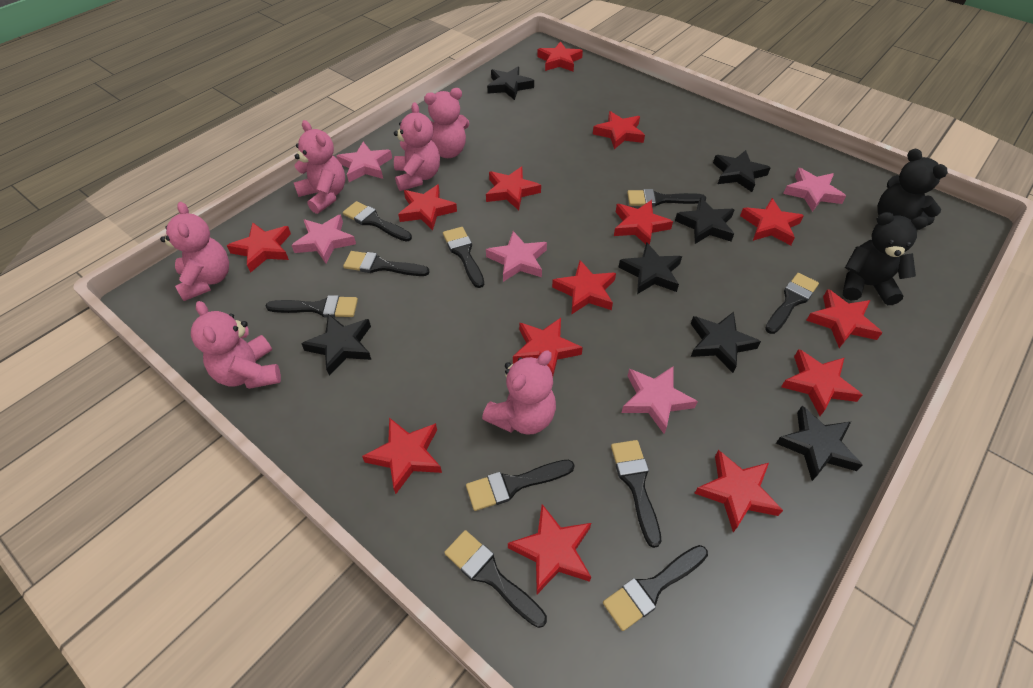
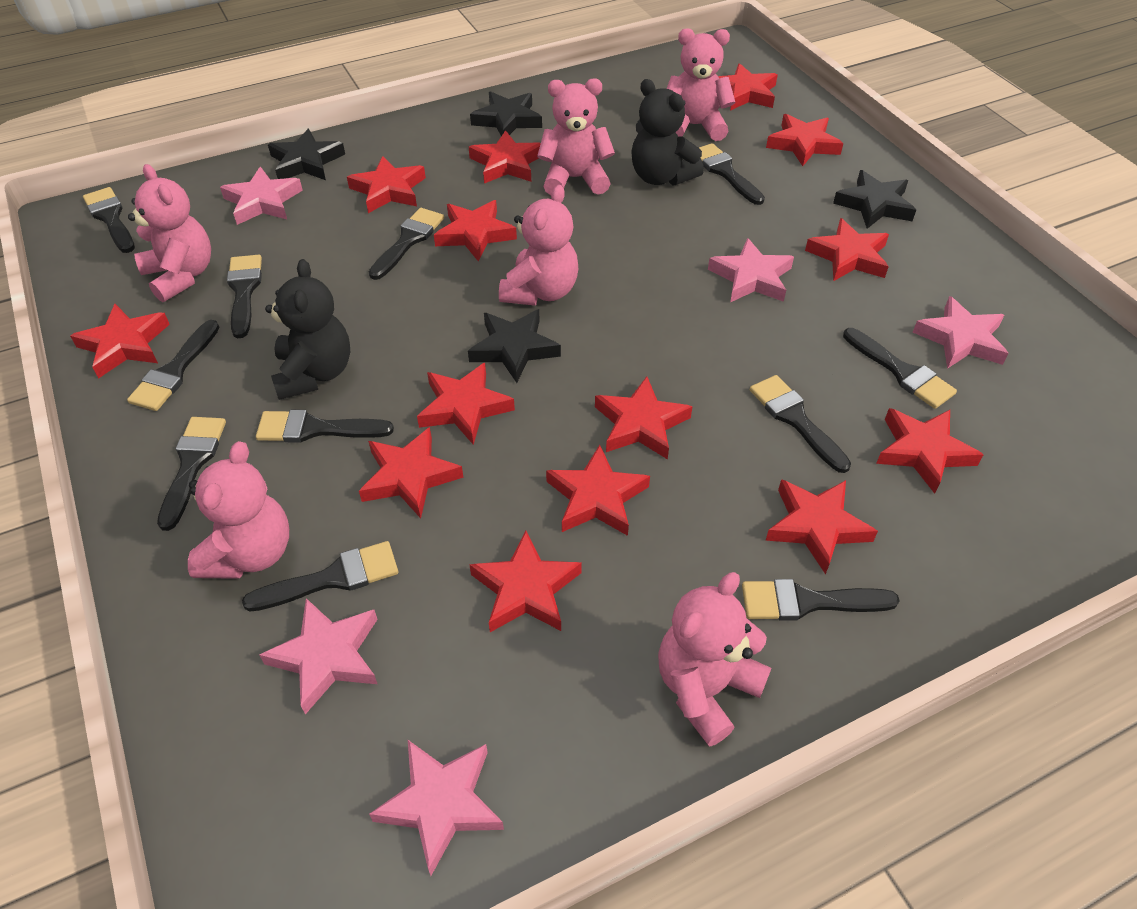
black brush: [266,295,358,318] [343,201,412,242] [343,251,430,276] [443,227,484,288] [444,530,547,628] [466,460,575,511] [603,545,708,631] [611,440,661,548] [627,189,706,207] [765,273,819,334] = 10 -> [83,187,135,253] [127,320,220,411] [157,417,226,531] [227,255,262,338] [242,541,398,612] [256,410,394,443] [369,208,444,280] [699,143,765,205] [742,579,900,621] [750,375,851,473] [843,328,957,409] = 11
black star: [301,314,371,376] [487,67,534,100] [618,242,682,294] [675,197,735,244] [691,312,761,373] [713,150,771,192] [776,406,863,481] = 7 -> [268,129,345,180] [468,309,561,383] [470,91,542,136] [833,170,916,229] = 4

